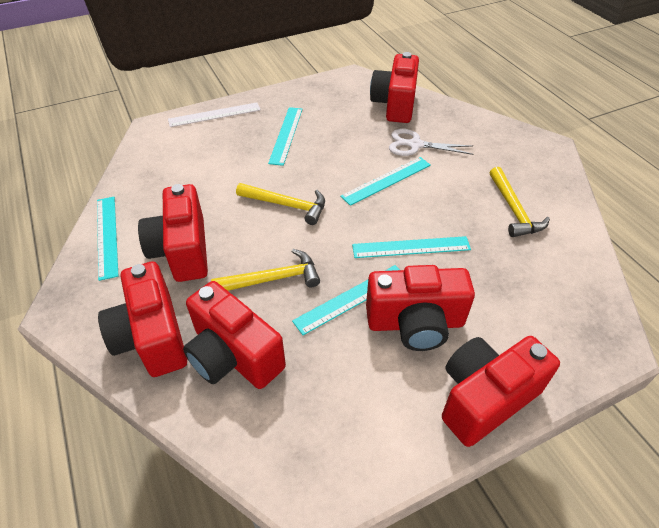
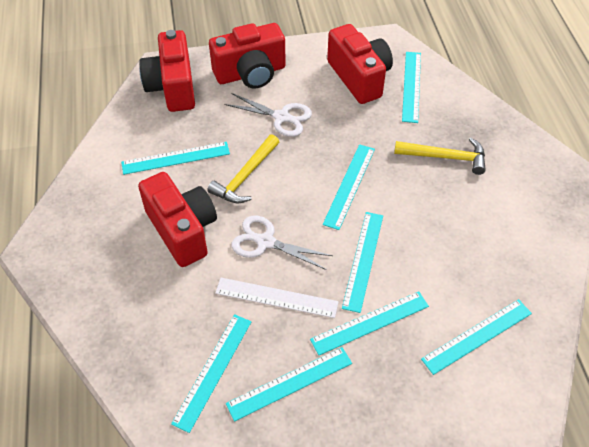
red camera: [98,261,187,377] [138,184,208,282] [183,281,286,389] [366,265,475,351] [370,52,419,123] [442,336,560,447] = 6 -> [138,172,217,267] [139,30,195,112] [209,23,286,89] [327,24,393,104] = 4
turquoise ruler: [97,197,118,281] [268,107,303,166] [292,265,400,335] [340,157,431,206] [352,236,471,258] = 5 -> [121,142,230,175] [171,314,251,433] [226,347,352,421] [310,291,429,355] [323,144,375,230] [342,212,383,313] [402,52,421,123] [421,299,532,375] = 8
white scissors: [389,129,473,156] = 1 -> [224,93,312,137] [231,216,333,270] = 2
yellow hammer: [211,249,320,291] [236,183,325,225] [490,167,550,237] = 3 -> [207,134,279,203] [394,138,486,175] = 2

